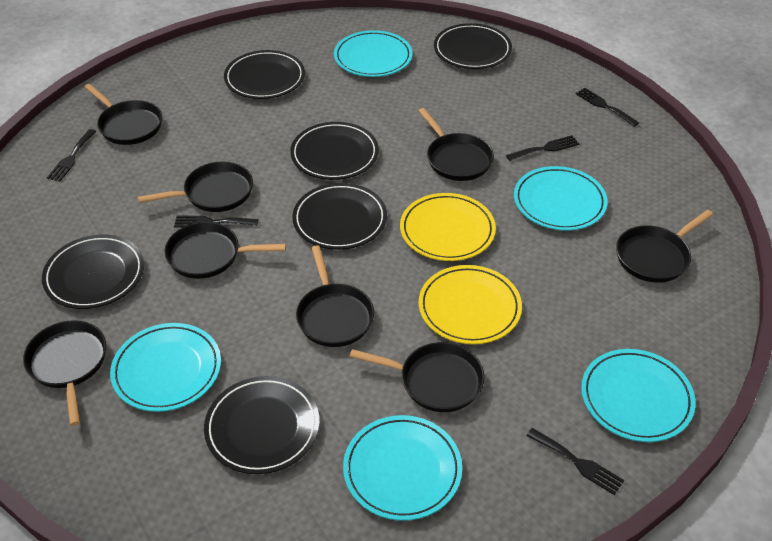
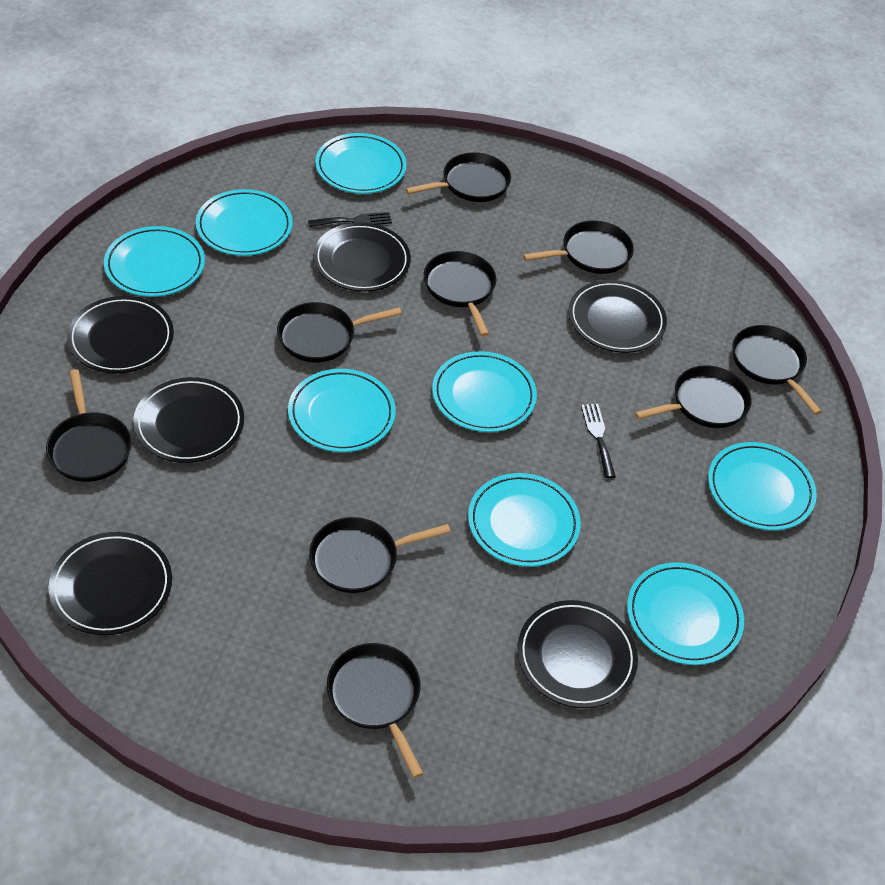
black fork: [47,129,96,181] [174,215,259,228] [506,135,579,161] [527,428,624,495] [576,88,639,127] = 5 -> [308,212,392,227] [581,404,616,478] = 2
black pan: [23,320,106,426] [84,84,162,145] [138,161,253,212] [164,222,286,279] [296,246,374,347] [350,342,485,412] [418,108,494,181] [616,210,713,283] = 8 -> [46,369,132,482] [277,302,402,362] [309,517,450,593] [327,643,424,778] [405,152,511,202] [424,251,497,337] [523,220,634,274] [635,365,752,428] [732,325,822,415] = 9
turquoise plate: [110,323,221,412] [334,30,413,77] [343,415,462,521] [514,166,608,231] [581,349,695,442] = 5 -> [104,226,205,297] [196,189,293,256] [288,369,396,452] [315,133,407,194] [432,351,537,432] [468,473,581,567] [627,562,744,665] [708,442,817,530] = 8
yellow plate: [400,193,496,261] [418,265,522,344] = 2 -> none = 0

